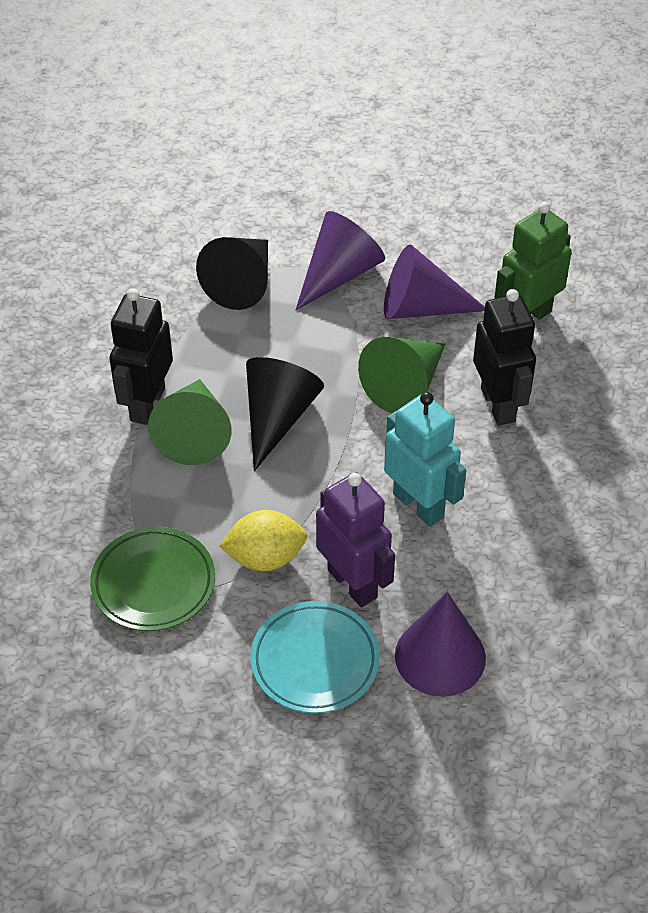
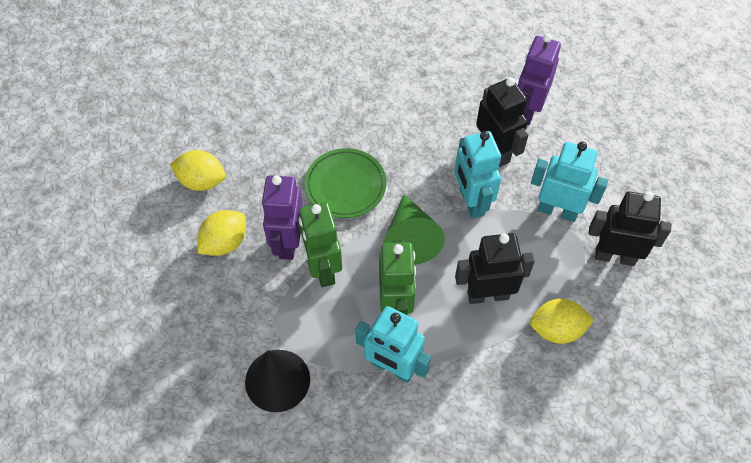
black cone: [196,237,268,310] [246,357,324,471] = 2 -> [245,350,310,412] = 1
black robot: [109,288,173,425] [473,289,536,426] = 2 -> [455,233,535,304] [476,77,529,167] [589,191,671,266] = 3
green cone: [148,379,232,465] [358,337,445,413] = 2 -> [384,194,445,265] = 1
green robot: [494,201,572,320] = 1 -> [298,202,342,287] [379,240,416,315] = 2
purple cone: [296,211,385,310] [384,244,485,319] [395,592,486,697] = 3 -> none = 0
purple robot: [316,472,395,607] = 1 -> [261,175,303,260] [518,33,561,125] = 2
turquoise plate: [250,601,380,713] = 1 -> none = 0
turquoise robot: [384,392,466,527] = 1 -> [355,306,431,383] [454,131,501,219] [531,142,608,222] = 3
yellow lemon: [219,510,307,571] = 1 -> [170,150,226,191] [197,210,246,256] [530,299,595,344] = 3

